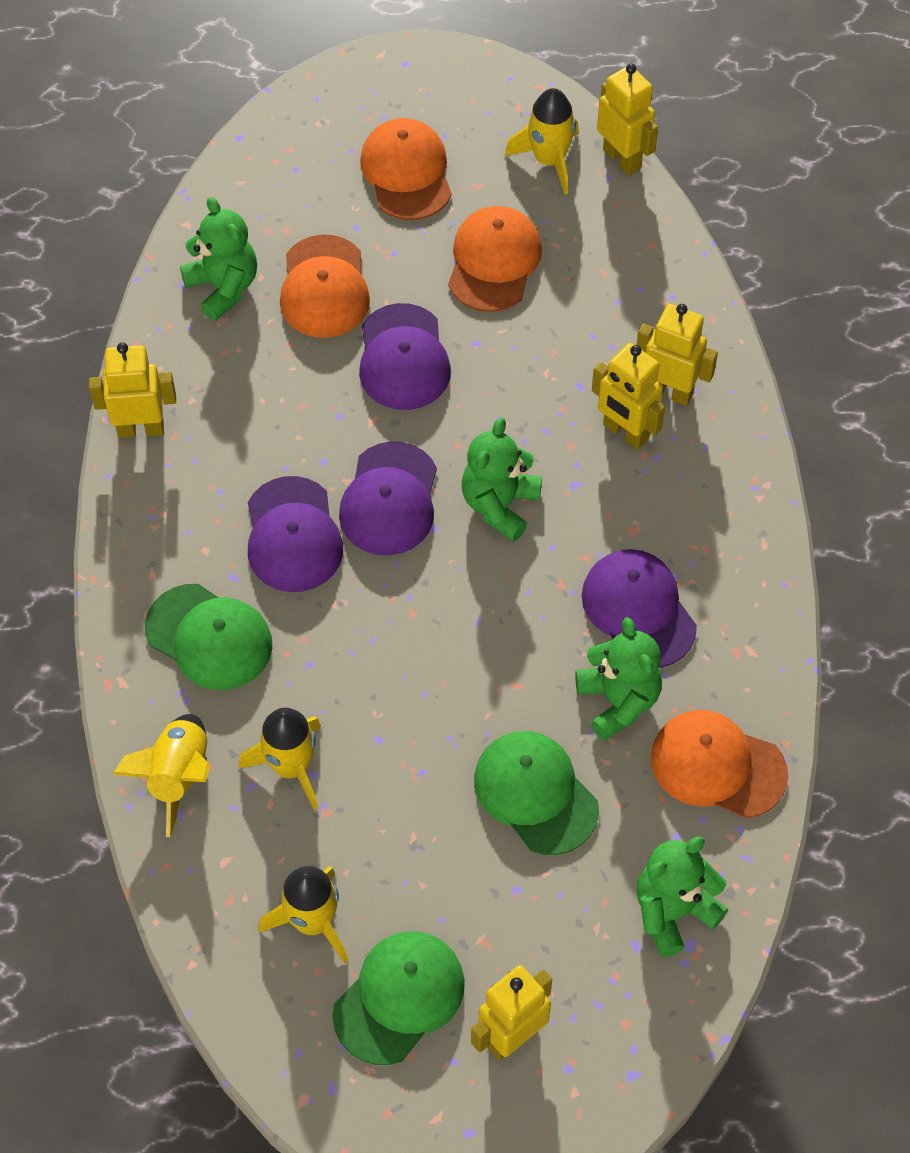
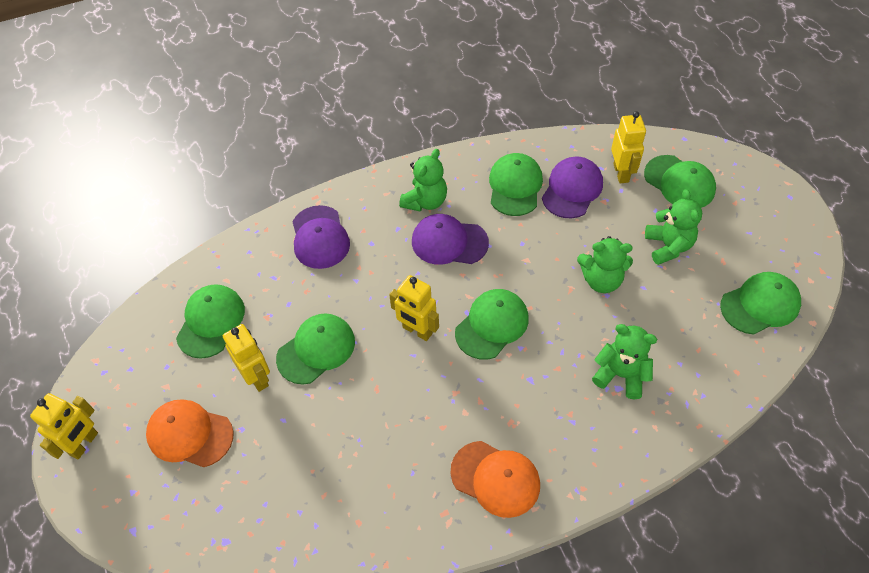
green cap: [145,584,272,690] [332,931,465,1065] [474,731,599,855] = 3 -> [176,284,245,359] [276,313,355,384] [455,289,529,360] [489,153,543,216] [644,155,716,208] [720,272,801,334] = 6
orange cap: [280,235,370,338] [360,118,452,220] [448,206,542,312] [651,710,788,818] = 4 -> [146,399,234,467] [450,441,540,518] = 2
purple cap: [248,476,343,592] [339,441,437,555] [359,303,451,410] [582,549,697,668] = 4 -> [293,205,350,269] [412,214,489,265] [542,156,603,218] = 3
yellow robot: [89,342,176,438] [471,965,552,1061] [592,343,665,449] [597,64,658,176] [637,304,718,406] = 5 -> [30,393,98,459] [223,324,270,392] [389,275,439,341] [611,111,646,183] = 4
yellow rocket: [112,714,210,837] [239,708,321,810] [258,866,348,963] [505,88,579,194] = 4 -> none = 0

